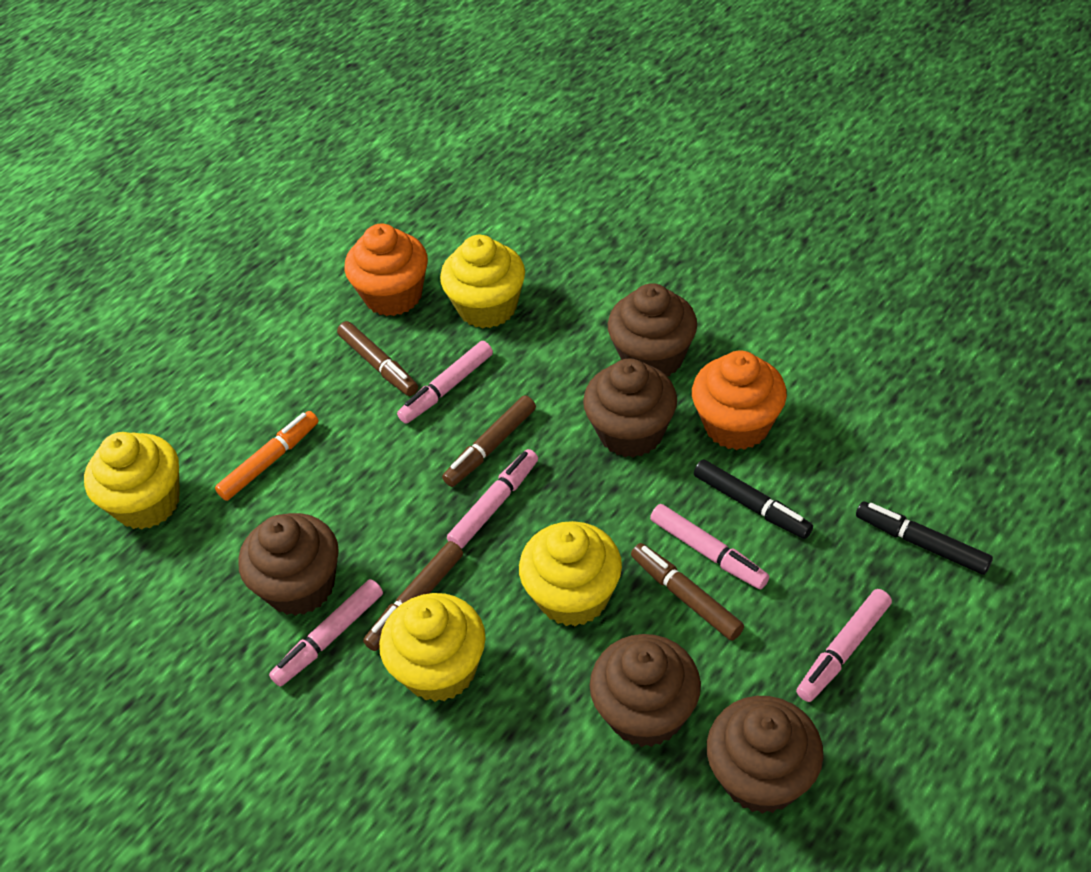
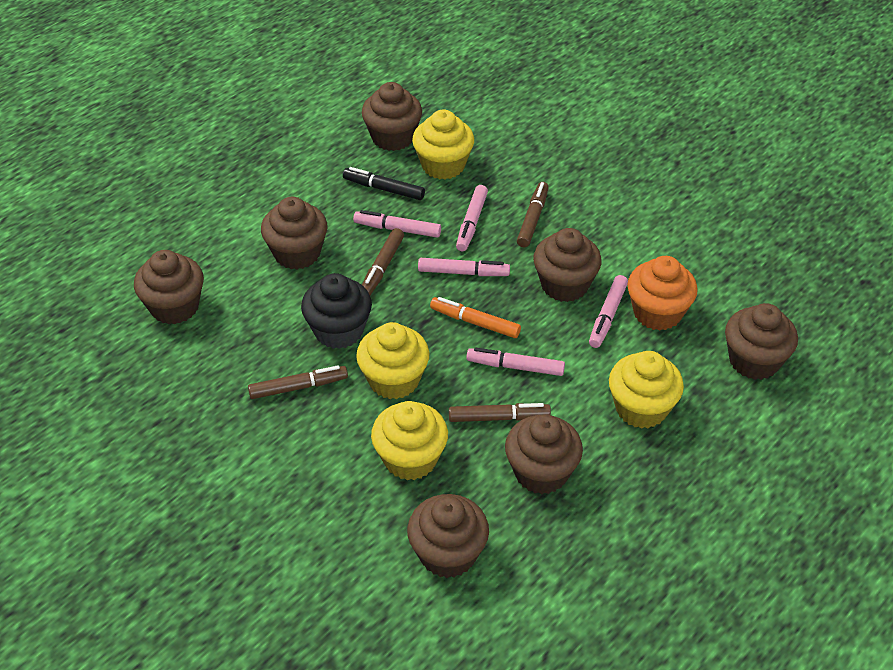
black cupcake: none = 0 -> [301,273,372,349] = 1
black marker: [694,459,813,539] [856,501,993,575] = 2 -> [343,167,425,200] = 1
brown cupcake: [238,513,339,616] [583,358,677,458] [590,634,701,747] [608,283,697,376] [707,696,824,814] = 5 -> [134,250,204,324] [261,197,328,270] [362,82,422,151] [407,494,489,578] [505,414,583,494] [533,228,602,302] [725,303,798,380] = 7
orange cupcake: [344,224,428,316] [692,351,787,450] = 2 -> [627,256,698,331] = 1

